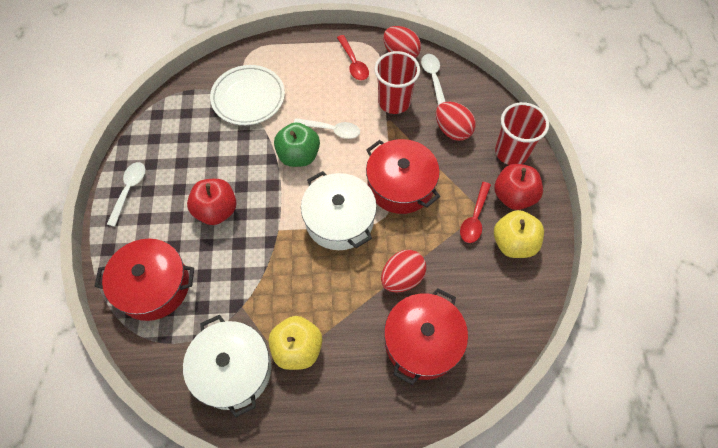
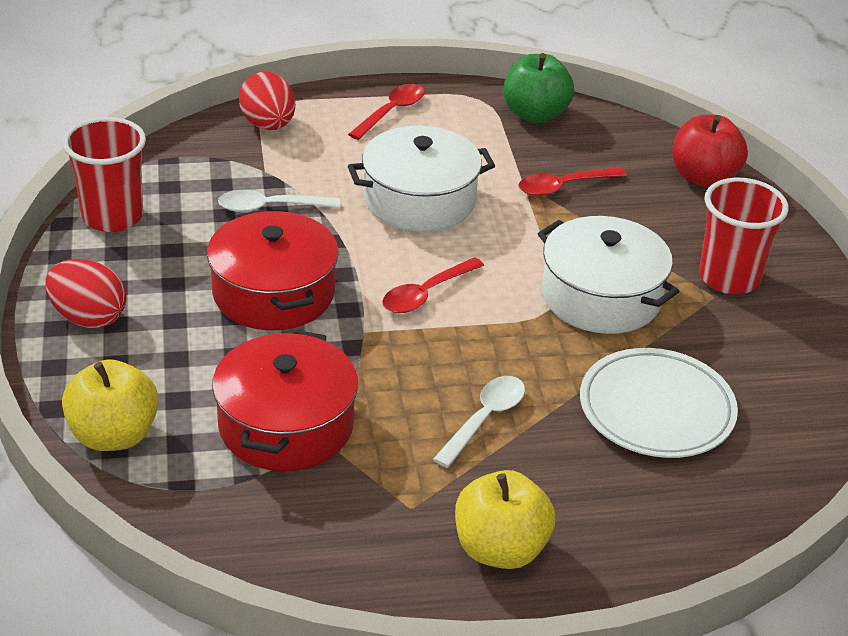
red apple: [187,179,237,225] [494,164,543,210] = 2 -> [672,115,748,187] = 1
red egg: [381,250,426,292] [383,26,421,58] [436,102,476,141] = 3 -> [45,259,126,328] [239,72,295,130] = 2
red pot: [95,239,194,321] [366,139,440,214] [384,288,468,385] = 3 -> [207,209,339,330] [212,329,358,471] = 2
red spoon: [337,35,369,80] [460,182,491,243] = 2 -> [348,84,424,140] [382,257,484,313] [518,167,626,196] = 3
white spoon: [107,162,145,227] [294,118,360,139] [421,54,446,106] = 3 -> [218,190,340,212] [433,376,525,468] = 2

